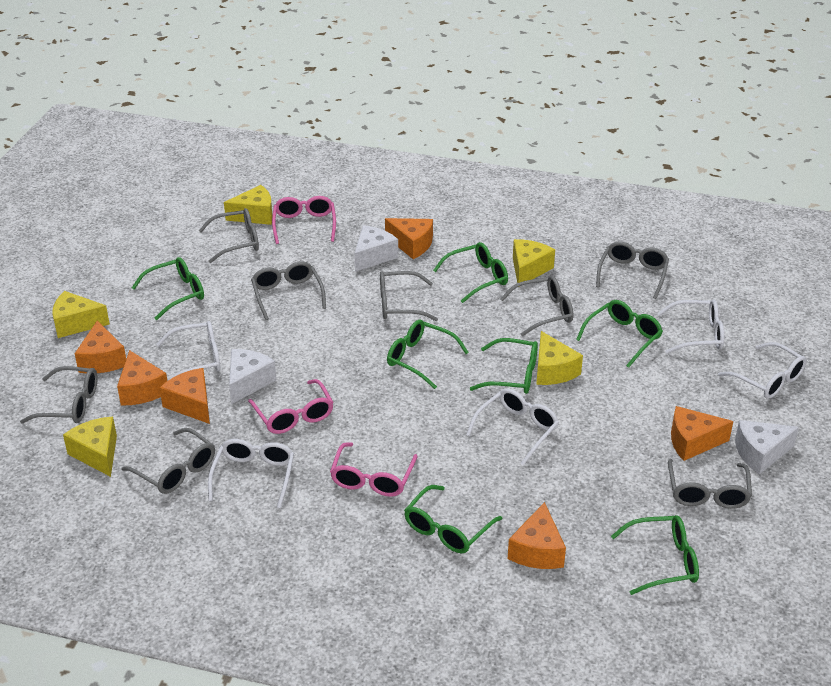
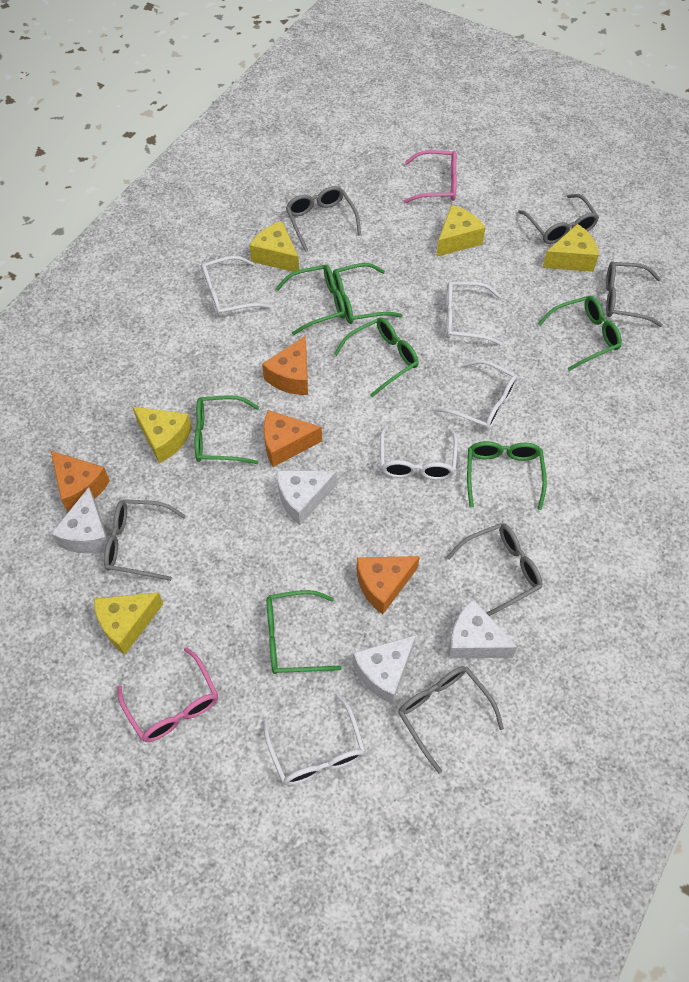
grey glasses: [20,366,98,424] [122,428,215,494] [199,208,259,263] [251,261,326,320] [380,271,438,321] [500,276,573,336] [596,241,669,299] [668,459,752,509] = 8 -> [104,499,186,581] [286,186,361,252] [398,666,504,774] [446,523,543,616] [518,194,599,244] [606,261,663,327] = 6
orange cheese: [74,320,126,373] [117,350,167,406] [160,368,210,424] [385,218,433,259] [508,502,566,569] [671,406,733,461] = 6 -> [51,451,110,512] [262,336,308,395] [263,410,322,467] [356,556,420,614] = 4
pink glasses: [248,379,334,434] [272,196,336,244] [330,442,418,497] = 3 -> [117,647,218,742] [403,150,457,203] = 2
white cheese: [229,349,276,404] [354,225,398,272] [735,420,799,474] = 3 -> [51,487,108,553] [277,470,337,525] [353,635,416,704] [448,599,518,658] = 4

